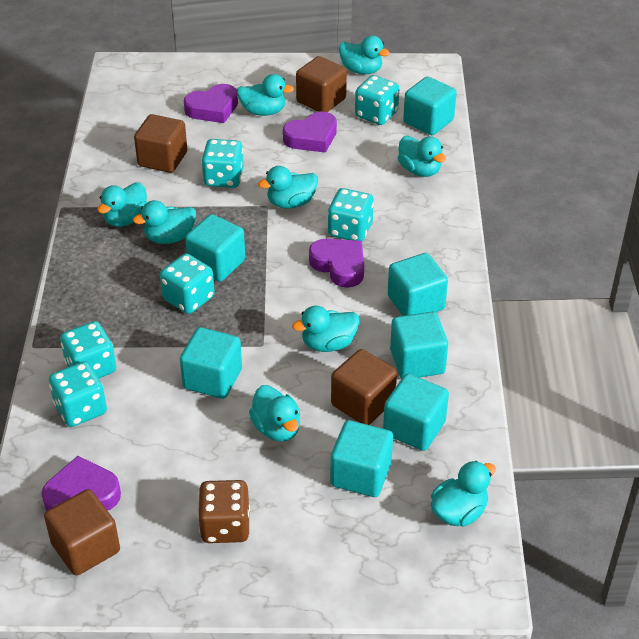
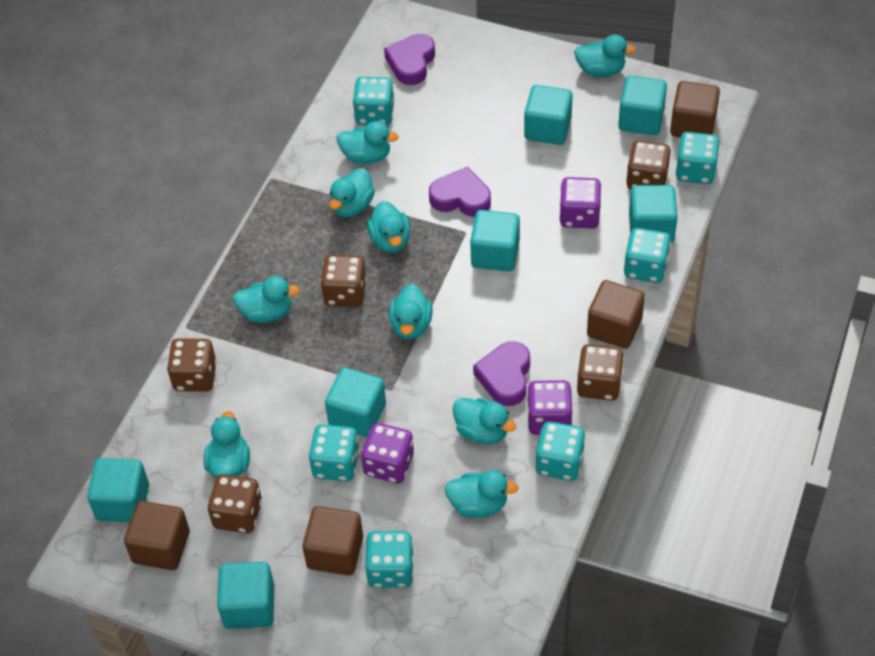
brown dice: [198,480,250,543] = 1 -> [167,338,217,392] [208,474,262,533] [320,254,367,307] [577,344,624,401] [626,140,671,189] = 5
purple dice: none = 0 -> [361,423,414,483] [527,380,573,435] [559,177,601,228] = 3
purple heart: [42,456,121,511] [184,84,238,123] [283,112,337,153] [309,239,364,288] = 4 -> [384,34,435,85] [429,166,491,217] [473,341,530,406] = 3

